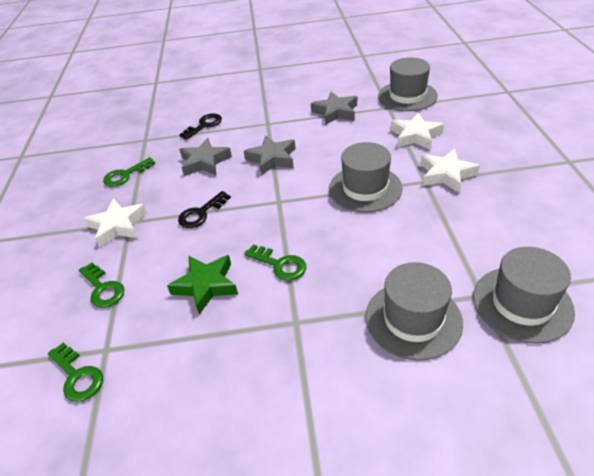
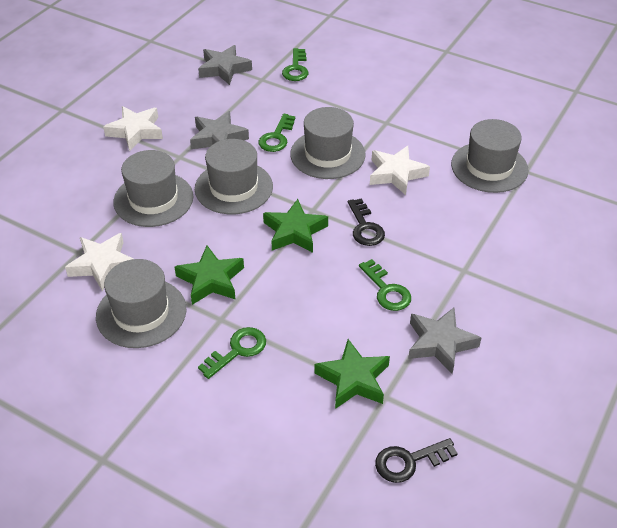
green star: [167,255,238,315] = 1 -> [175,246,244,305] [263,199,328,253] [314,339,390,409] = 3
grey hat: [329,142,402,213] [365,262,463,361] [378,57,438,111] [473,247,575,343] = 4 -> [96,259,186,348] [113,150,193,227] [195,139,273,214] [290,107,366,179] [451,119,529,193] = 5

